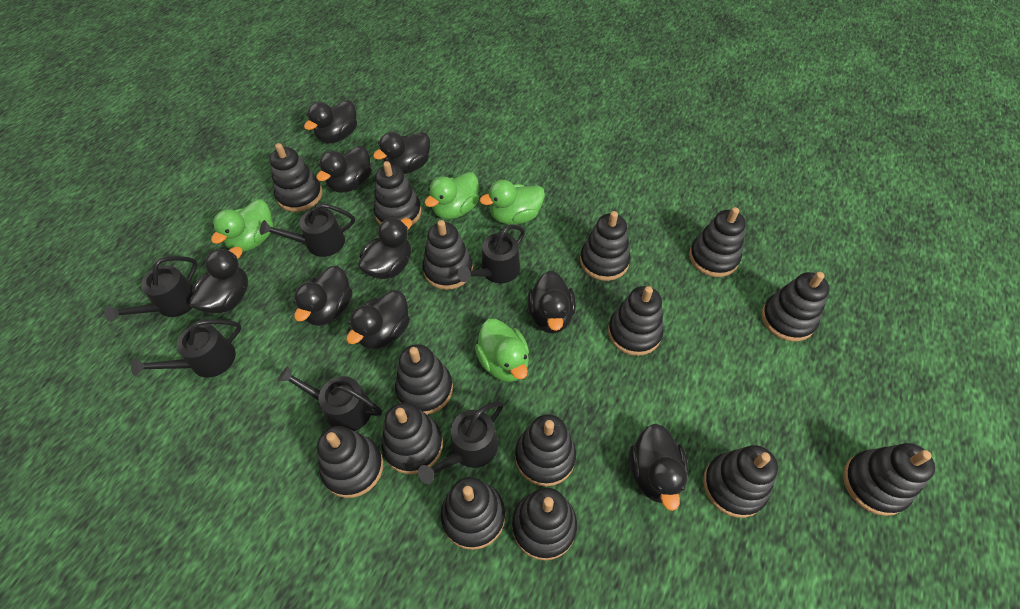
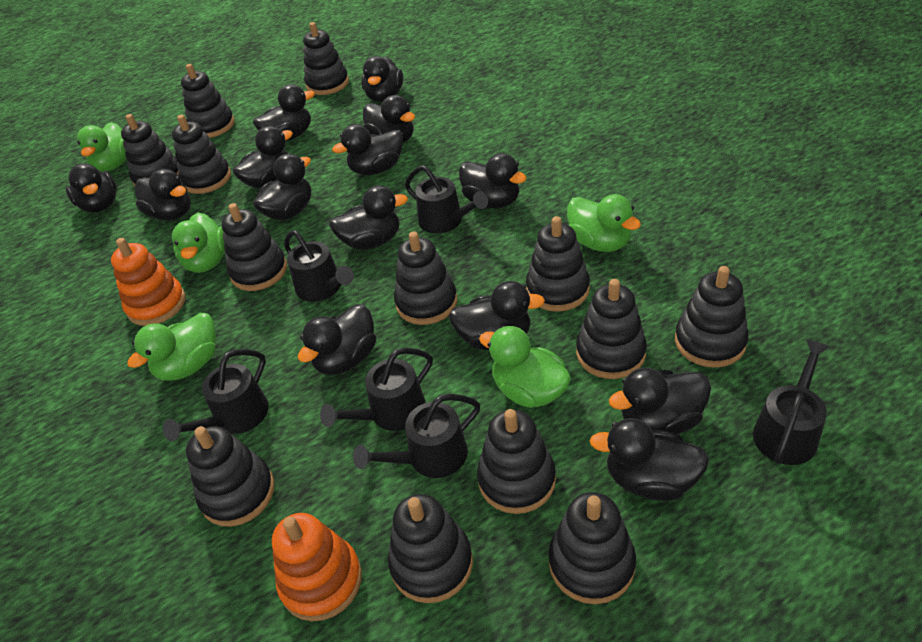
black duck: [190,247,248,313] [293,266,353,326] [304,100,357,143] [316,146,371,193] [347,290,410,349] [358,218,412,279] [373,132,430,174] [527,271,576,334] [629,423,688,511] = 9 -> [66,164,116,213] [135,169,191,221] [232,126,293,189] [253,84,315,141] [253,154,312,220] [298,304,376,375] [329,185,408,249] [332,124,403,175] [362,56,403,102] [363,95,415,143] [449,281,545,350] [459,153,527,208] [589,418,709,501] [609,368,711,434] = 14
black stacking toy: [270,143,322,212] [317,426,383,498] [373,161,421,225] [381,403,443,474] [395,344,453,415] [422,220,473,290] [441,477,505,550] [512,488,577,560] [515,414,576,486] [580,211,631,281] [608,286,663,356] [689,207,746,277] [703,445,778,518] [762,272,830,341] [843,443,935,516] = 15 -> [121,114,179,186] [172,115,231,194] [181,64,235,138] [186,426,274,527] [222,203,287,291] [303,22,349,95] [388,494,473,603] [394,231,457,325] [477,409,556,514] [526,216,590,312] [548,492,636,604] [576,279,647,379] [675,266,748,368] = 13
green duck: [211,199,273,252] [424,172,479,219] [475,319,529,382] [480,180,545,225] = 4 -> [77,122,126,172] [127,313,216,381] [172,213,225,273] [479,326,571,408] [567,194,641,252] = 5
orange stacking toy: none = 0 -> [111,238,186,326] [272,513,362,621] = 2

